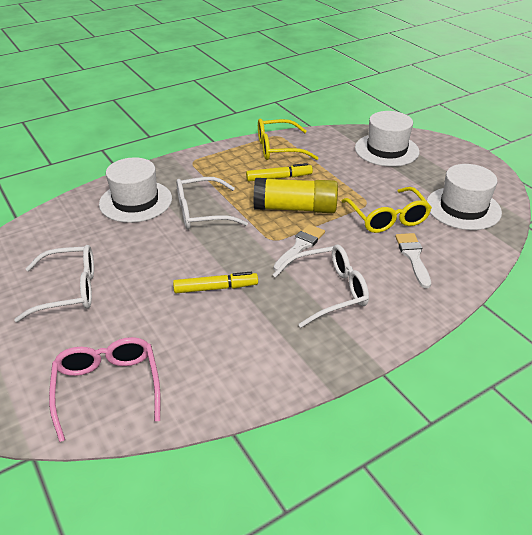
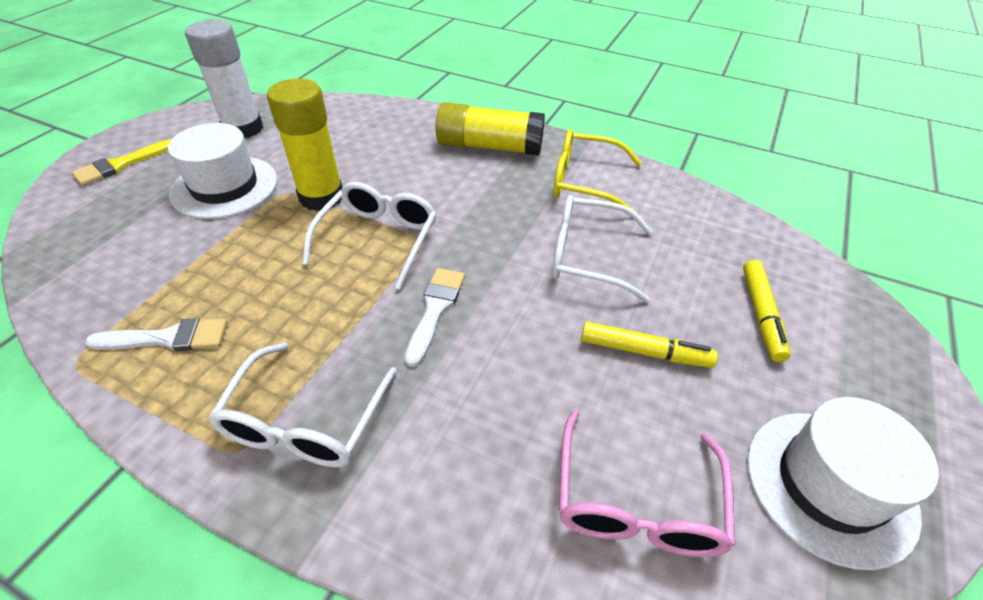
white glue stick: none = 0 -> [185,19,263,138] = 1
white hat: [99,157,172,223] [355,111,420,167] [427,164,502,230] = 3 -> [168,123,277,219] [747,397,939,570] = 2
yellow brush: none = 0 -> [72,139,172,185] = 1
yellow glasses: [258,119,318,160] [341,187,432,233] = 2 -> [553,129,642,213] = 1
yellow glue stick: [253,178,338,213] = 1 -> [267,78,343,211] [436,102,545,155] = 2

